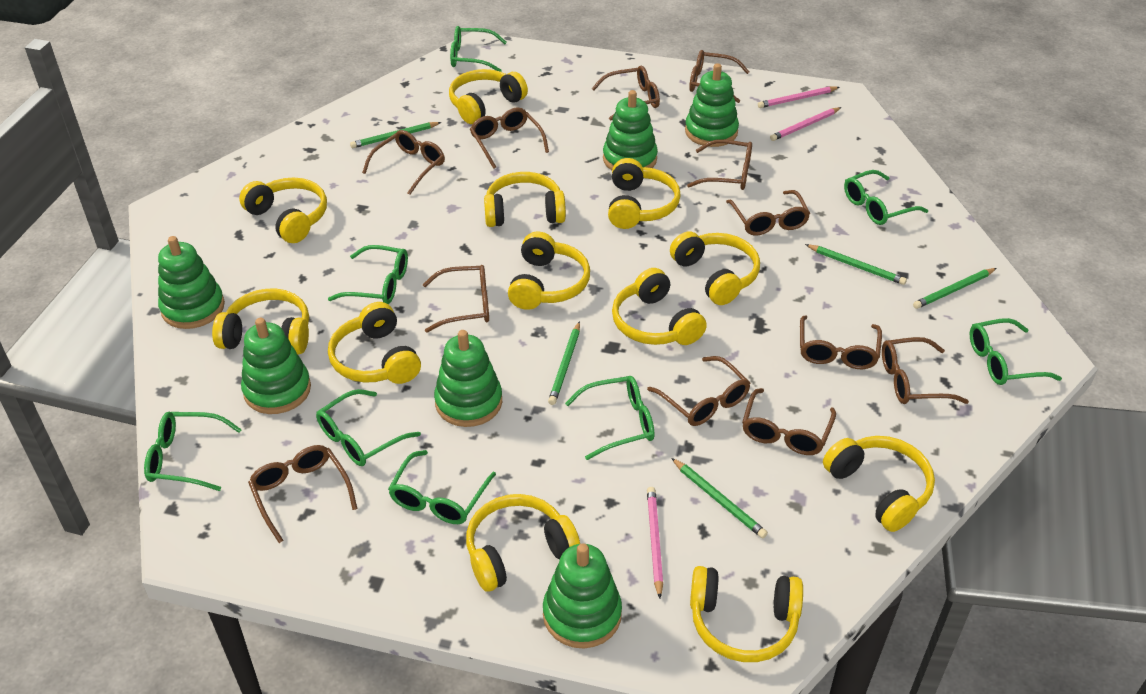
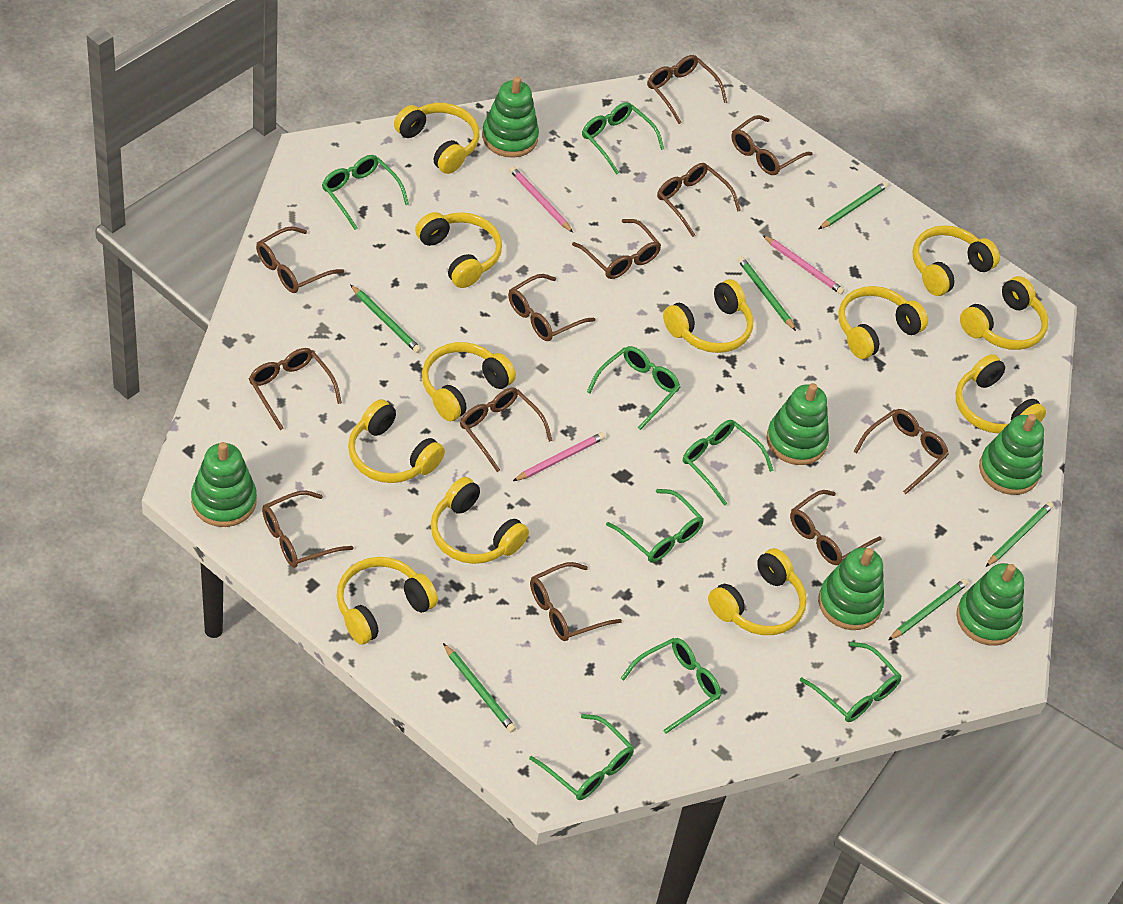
green pencil: [350,122,442,148] [548,321,580,405] [671,458,768,538] [805,244,907,285] [913,268,997,309] = 5 -> [350,284,421,353] [443,643,516,732] [738,256,796,331] [819,182,888,229] [889,579,968,640] [986,502,1053,567] = 6

